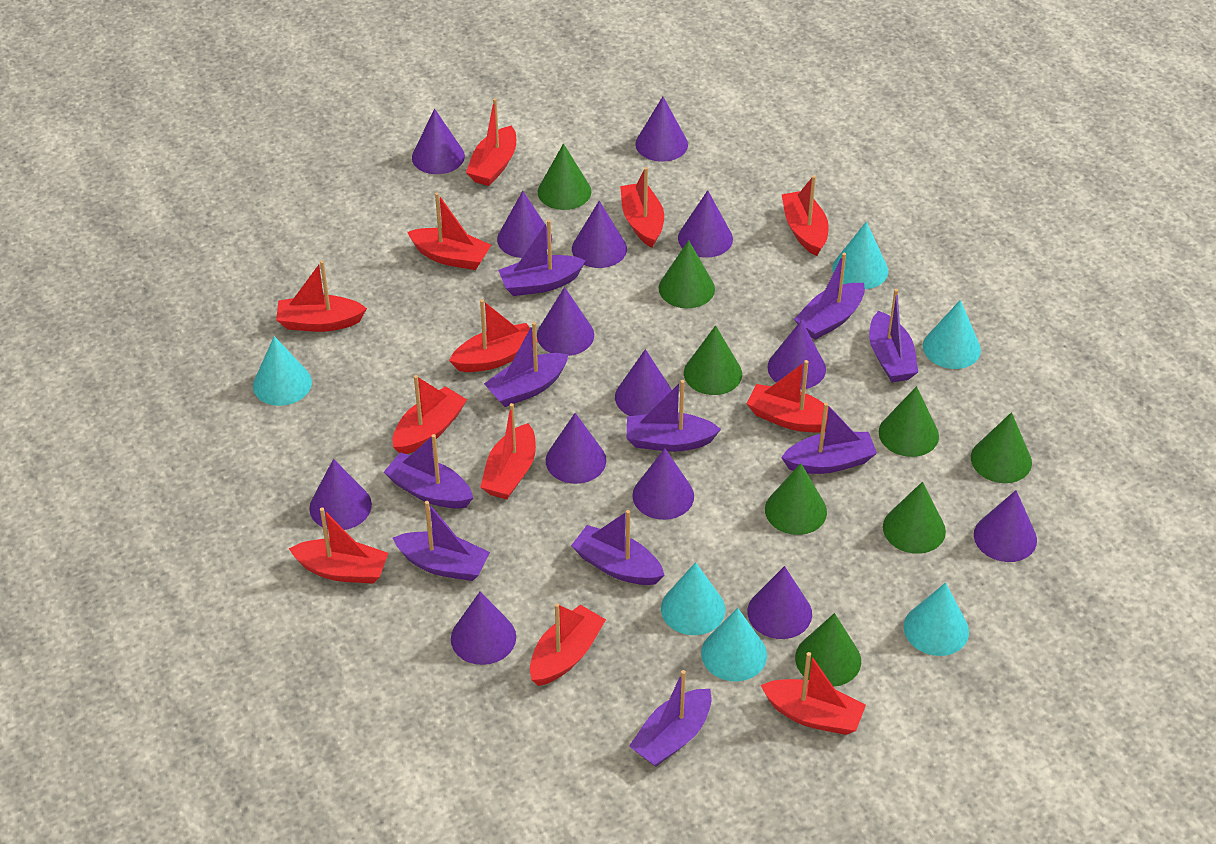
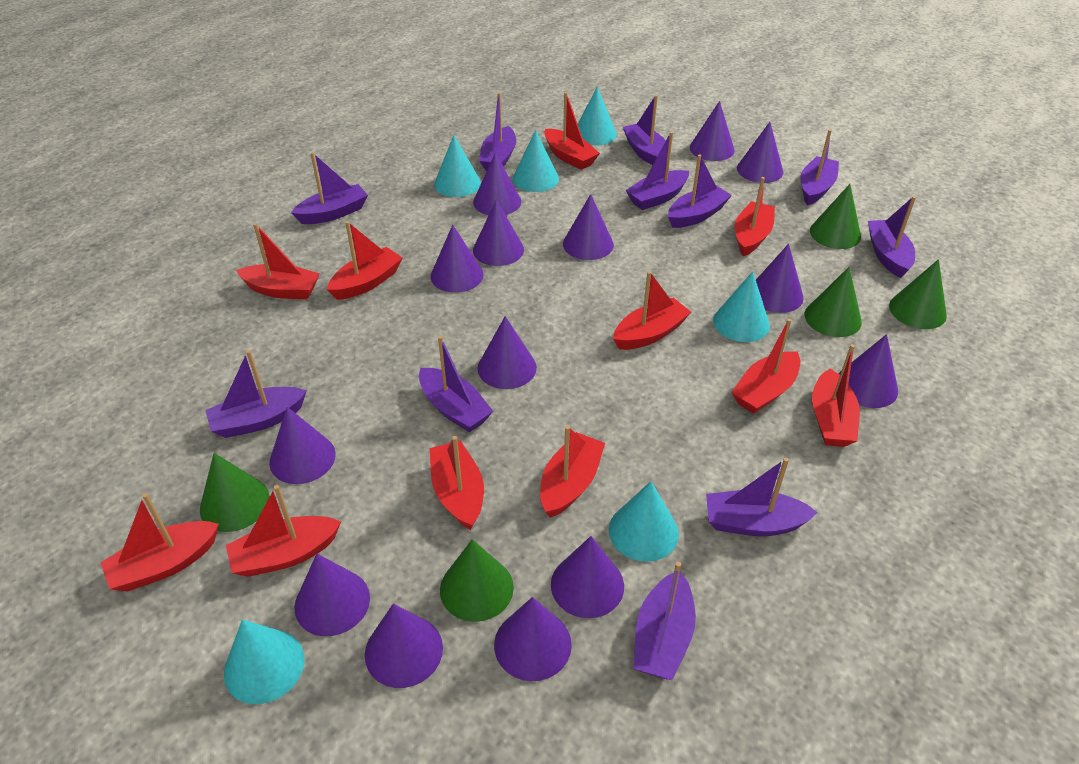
green cone: [538,143,591,210] [659,240,715,308] [684,325,742,395] [765,463,827,535] [795,613,861,687] [879,386,939,457] [883,482,946,554] [971,412,1032,483] = 8 -> [200,453,270,532] [440,539,514,622] [805,267,862,337] [810,184,861,249] [889,259,947,329] = 5
purple boat: [384,434,473,509] [393,501,490,581] [484,322,569,407] [498,220,586,296] [571,510,665,585] [627,380,721,452] [629,670,712,767] [781,403,877,474] [794,253,865,340] [869,289,918,382] = 10 -> [205,350,307,438] [291,152,368,224] [419,336,493,432] [479,92,516,171] [623,95,666,165] [626,131,689,210] [633,562,696,680] [668,154,732,228] [706,458,818,536] [800,129,839,205] [868,196,916,278] = 11
red boat: [276,260,367,332] [289,507,388,584] [393,375,467,454] [407,192,491,270] [449,299,538,372] [466,98,516,186] [481,403,536,499] [530,603,606,686] [620,167,664,247] [746,360,828,433] [761,652,866,735] [781,175,829,256] = 12 -> [100,493,219,591] [226,485,341,577] [236,223,320,300] [327,221,403,300] [430,436,484,530] [540,426,605,518] [544,92,600,170] [613,271,691,350] [731,319,800,414] [735,177,775,256] [812,344,860,447] = 11

